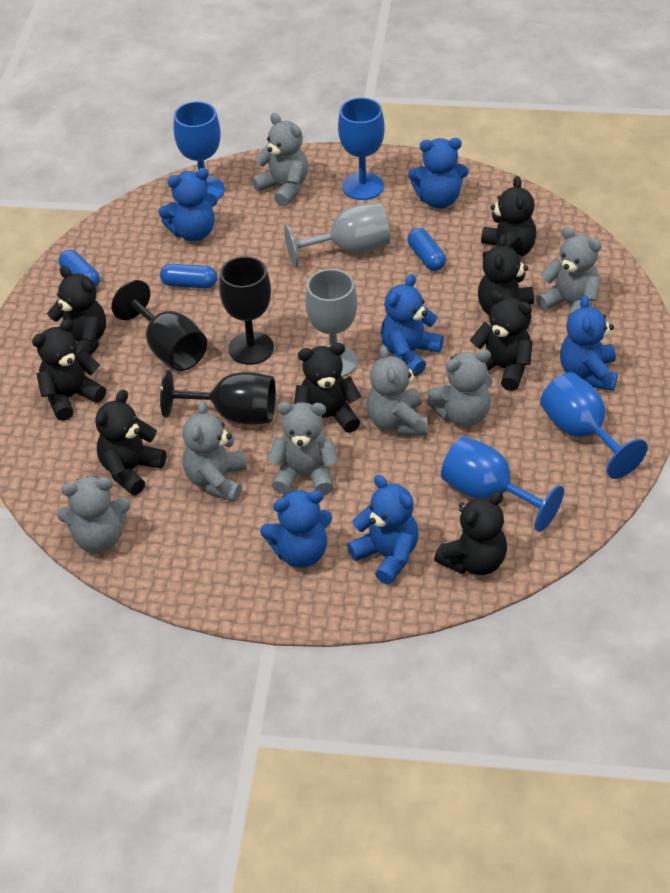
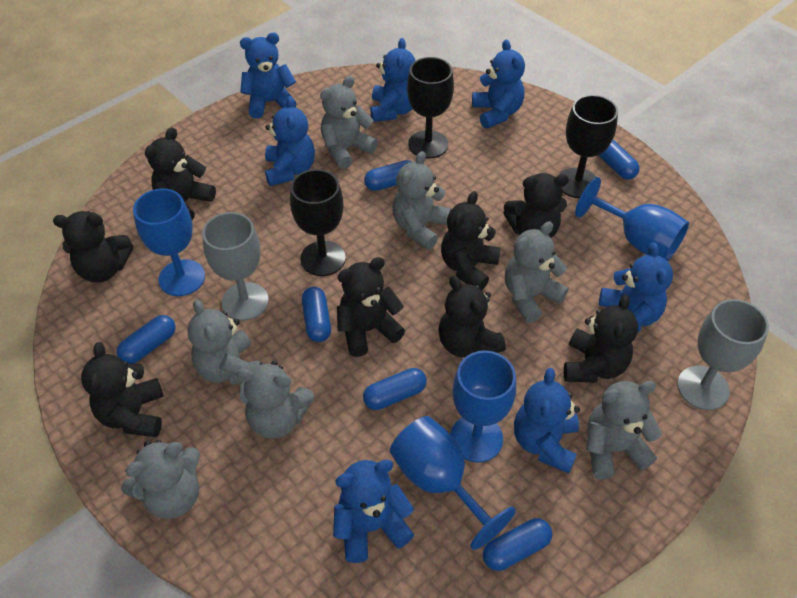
blue capsule: [59,250,100,287] [160,264,217,288] [408,228,446,271] = 3 -> [117,315,176,363] [302,287,331,342] [363,368,427,410] [364,160,412,191] [483,518,552,571] [599,140,640,180] = 6
blue teddy bear: [159,168,218,241] [260,490,332,567] [347,475,419,585] [381,274,444,376] [408,138,469,208] [560,295,618,391] = 6 -> [240,33,297,118] [265,96,315,186] [333,460,414,563] [370,38,415,122] [472,39,525,129] [514,368,580,473] [599,242,673,332] = 7

